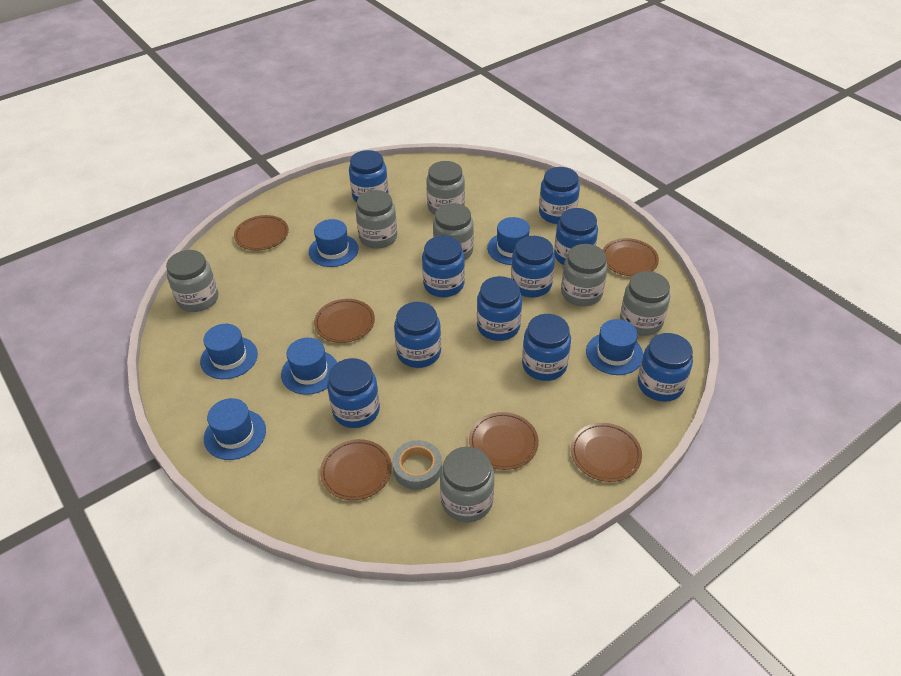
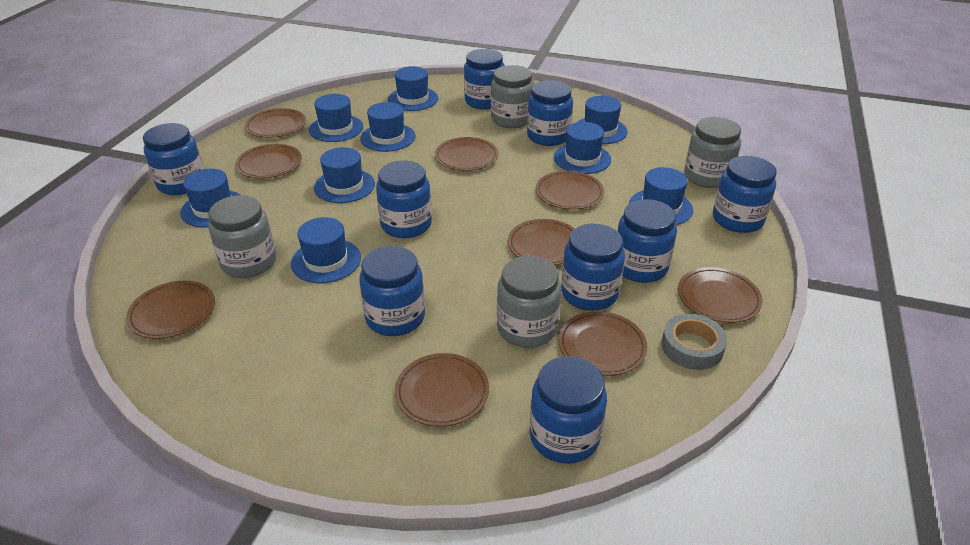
blue hat: [200,324,258,379] [204,398,266,460] [281,338,337,395] [309,219,359,267] [487,217,530,265] [586,319,643,375] = 6 -> [180,169,240,228] [291,217,361,283] [309,94,363,142] [314,147,375,203] [360,102,415,152] [388,66,438,111] [554,122,611,174] [578,96,628,144] [629,167,693,225] = 9
blue jar: [327,358,380,428] [349,150,388,202] [394,302,441,368] [422,236,465,297] [477,276,522,341] [511,236,555,297] [522,314,571,381] [539,167,580,224] [554,208,598,265] [638,333,693,402] = 10 -> [143,123,204,195] [359,246,425,336] [376,161,432,238] [464,49,505,110] [527,80,573,146] [530,356,607,464] [561,224,625,311] [617,199,677,283] [713,156,777,233] = 9
brown plate: [234,215,289,251] [314,299,375,343] [320,439,392,500] [469,412,539,470] [571,423,642,482] [603,238,659,276] = 6 -> [126,281,215,339] [235,144,302,179] [245,108,306,138] [395,353,489,427] [435,137,498,171] [508,219,575,265] [536,171,604,210] [558,311,647,376] [678,267,763,323] = 9
grey jar: [166,250,218,312] [356,190,397,249] [426,161,465,215] [433,203,474,260] [440,447,494,522] [561,244,608,306] [620,271,670,336] = 7 -> [208,195,276,278] [491,65,534,128] [497,256,561,348] [684,117,741,188] = 4

